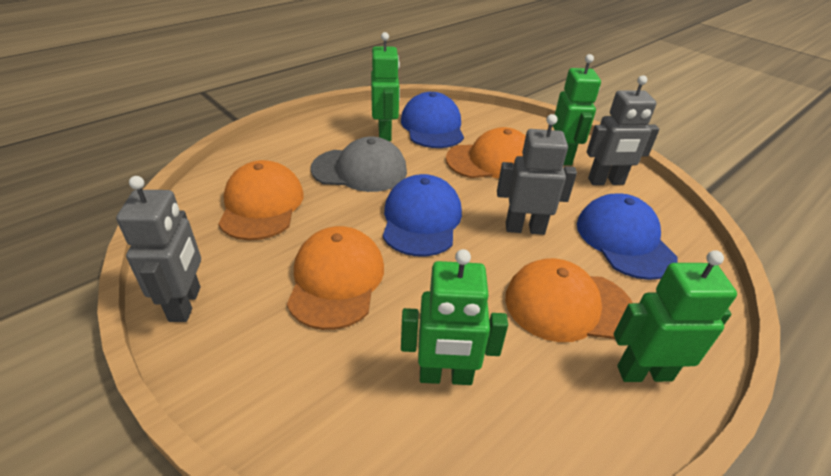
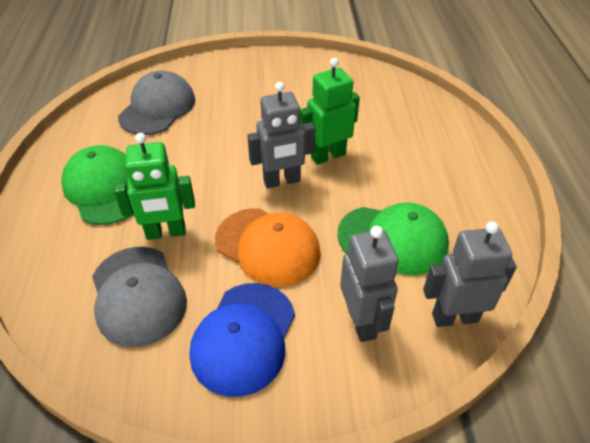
blue cap: [383,174,462,257] [401,92,464,148] [577,194,678,280] = 3 -> [190,283,295,397] = 1
green cap: none = 0 -> [61,145,131,225] [337,202,449,275] = 2
green robot: [371,32,400,141] [401,249,508,385] [552,54,601,165] [614,250,737,382] = 4 -> [114,133,195,240] [300,58,360,165] = 2
grey cap: [311,136,407,192] = 1 -> [92,247,187,347] [118,71,195,135] = 2
orange cap: [218,160,303,240] [287,226,384,330] [446,127,526,179] [505,258,633,342] = 4 -> [215,208,320,287] = 1

